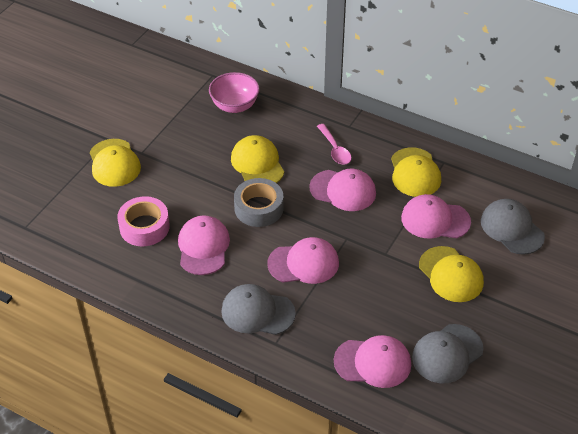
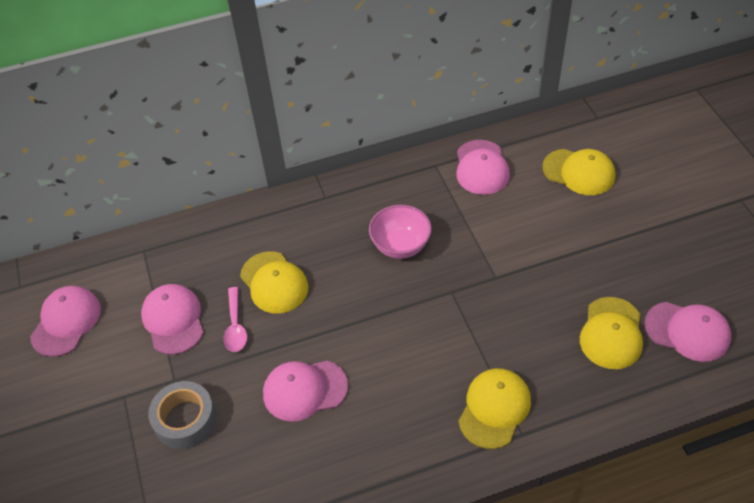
grey cap: [221,284,296,335] [412,324,484,383] [481,199,545,255] = 3 -> none = 0
pink tape: [117,196,170,246] = 1 -> none = 0

